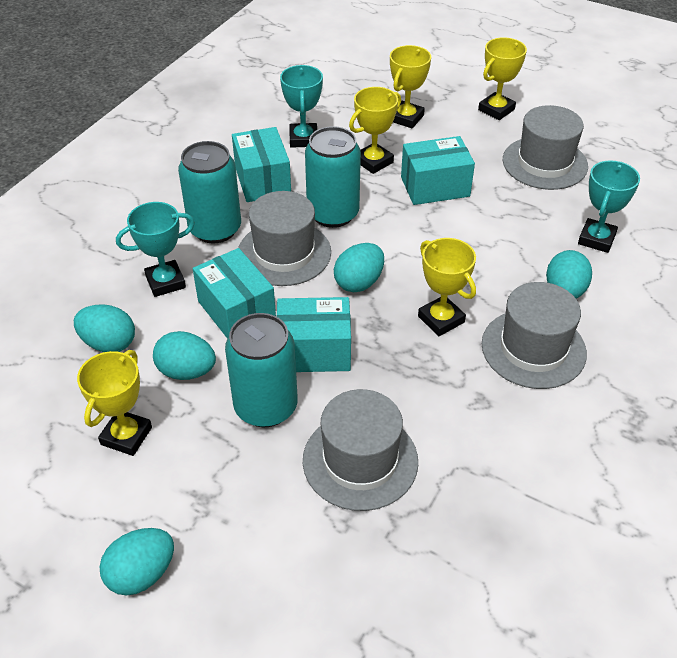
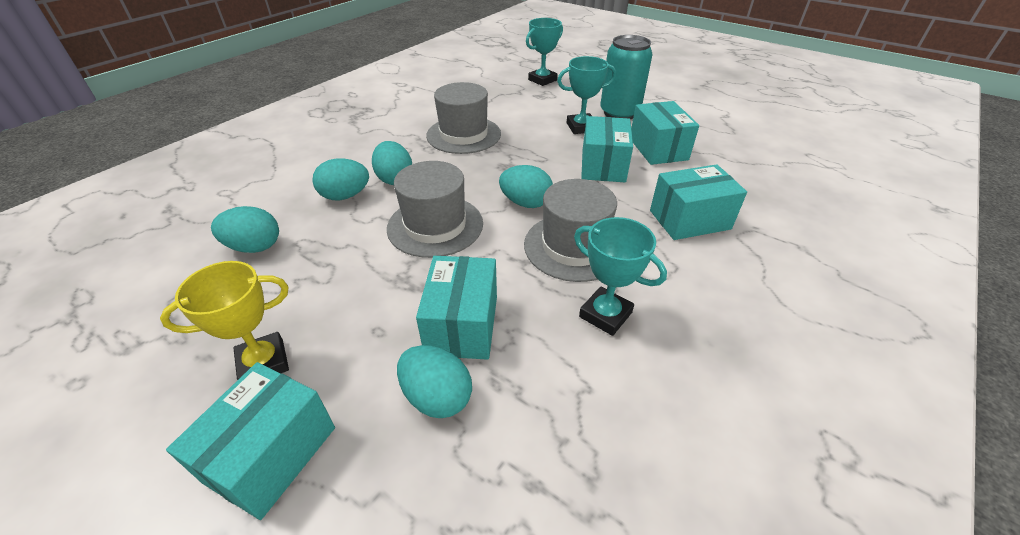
grey hat: [238,191,331,286] [303,389,418,511] [482,282,587,389] [503,105,588,190] = 4 -> [387,161,483,258] [426,82,501,154] [524,179,617,282] = 3
turquoise box: [193,248,276,339] [232,127,291,202] [276,297,351,372] [401,136,475,205] = 4 -> [166,362,335,520] [416,256,497,360] [581,116,633,182] [631,101,699,165] [650,164,747,240] = 5
turquoise can: [178,141,241,244] [225,313,298,427] [305,126,361,228] = 3 -> [600,35,653,119] = 1
yellow trophy: [77,350,152,456] [349,87,401,174] [390,45,431,128] [418,238,476,336] [478,37,527,120] = 5 -> [160,261,289,380] = 1

